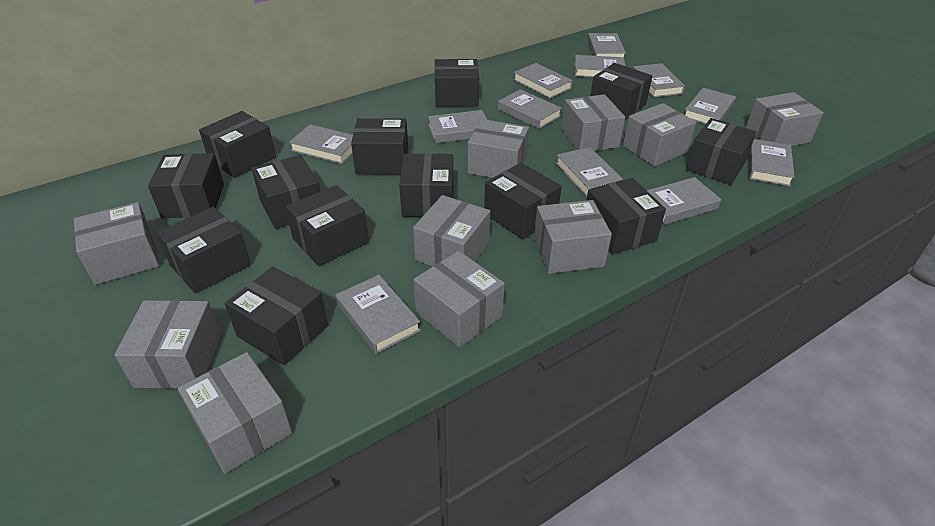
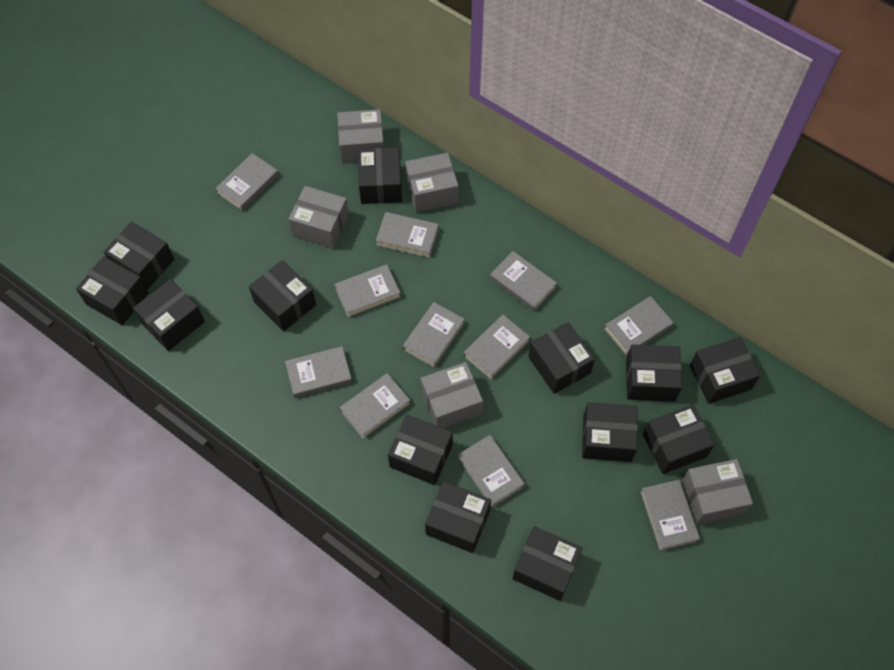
grey book: [289,124,353,164] [335,275,421,354] [428,110,487,143] [498,89,562,129] [514,63,573,99] [556,147,623,197] [574,55,625,78] [587,33,626,57] [633,63,685,98] [647,177,721,225] [685,88,736,124] [748,139,795,186] = 12 -> [215,153,279,211] [285,346,352,398] [334,264,401,318] [339,373,411,439] [376,212,439,258] [403,302,464,367] [458,435,525,507] [463,315,530,380] [490,251,557,311] [604,296,674,356] [640,480,700,551] = 11
grey box: [74,202,159,285] [114,300,221,389] [178,352,292,474] [413,195,491,266] [413,251,505,348] [467,119,529,178] [534,200,612,274] [561,94,625,151] [623,103,696,167] [746,92,824,146] = 10 -> [289,186,349,249] [337,109,384,164] [405,153,458,213] [421,362,483,428] [682,459,753,525] = 5

